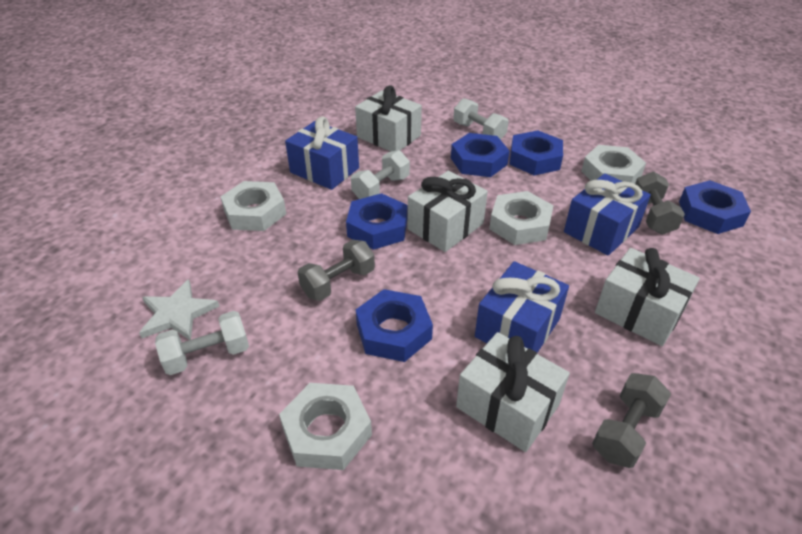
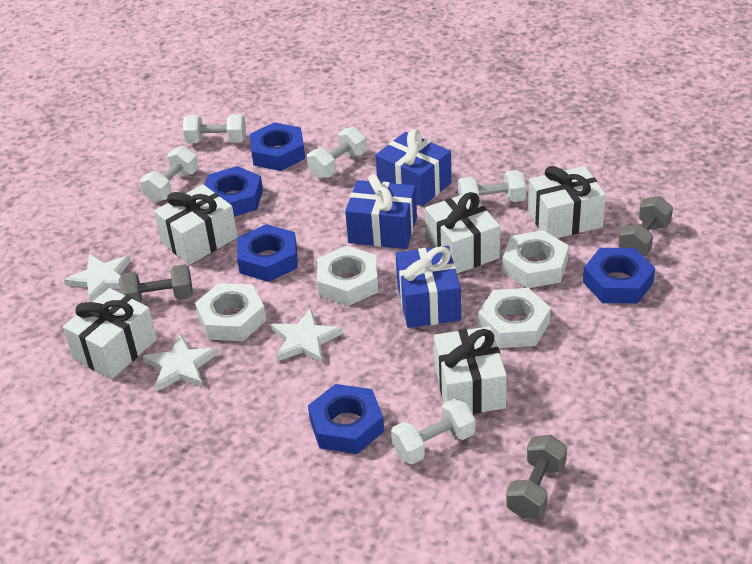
white dumbbell: [155,311,249,375] [351,150,410,199] [453,98,509,140] = 3 -> [140,146,199,202] [183,114,246,143] [307,127,367,179] [391,398,475,464] [458,170,526,202] = 5
white gift: [355,85,422,152] [408,171,488,252] [456,332,570,452] [595,248,700,346] = 4 -> [63,288,157,379] [154,184,238,265] [425,192,500,273] [434,326,507,414] [528,166,606,238] = 5
white star: [139,279,220,340] = 1 -> [64,254,131,302] [143,334,218,392] [271,308,343,363] = 3

